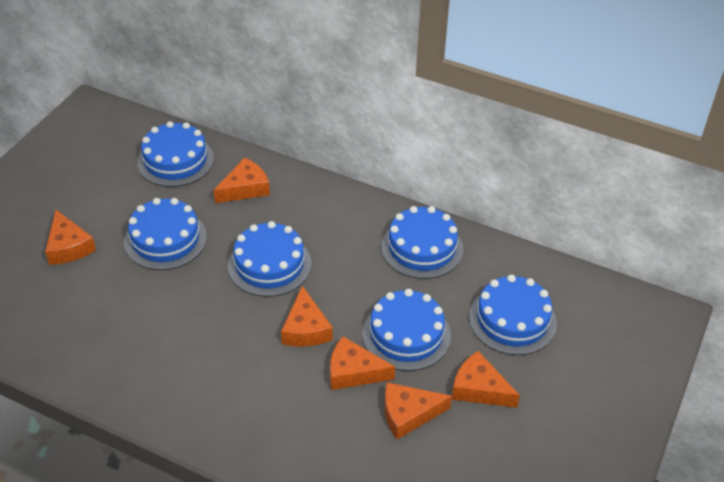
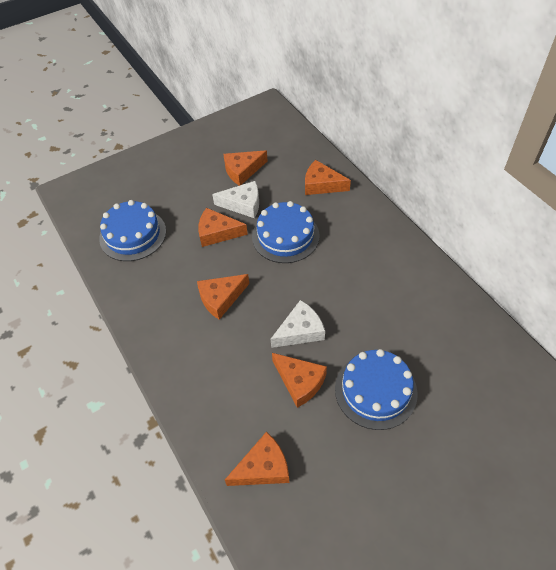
blue cake: [124,198,207,270] [137,121,214,187] [228,221,311,297] [362,289,451,371] [381,206,463,279] [469,275,557,355] = 6 -> [99,200,166,261] [252,201,320,263] [335,349,418,430] = 3
white cheese: none = 0 -> [212,181,259,218] [271,300,325,348] = 2

